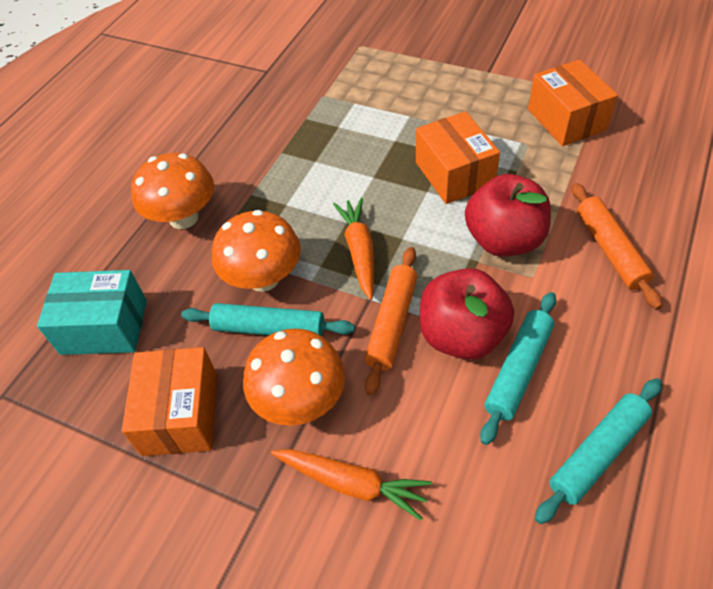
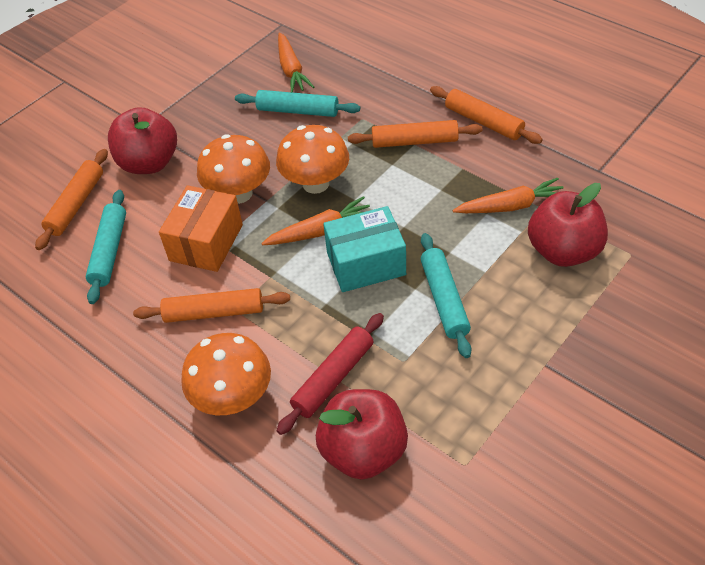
orange box: [122,347,218,456] [416,111,500,204] [528,59,618,146] = 3 -> [159,185,243,272] = 1
orange carrot: [271,449,432,521] [333,198,374,300] = 2 -> [261,196,370,245] [278,32,314,93] [453,178,563,213] = 3
orange rolling pin: [365,247,418,395] [572,183,662,309] = 2 -> [35,149,108,250] [133,288,290,323] [348,120,482,148] [430,86,543,144] = 4
red apple: [420,268,514,360] [465,174,551,256] = 2 -> [108,107,177,174] [316,389,408,480] [528,183,608,267] = 3
red rolling pin: none = 0 -> [277,313,384,435] = 1

